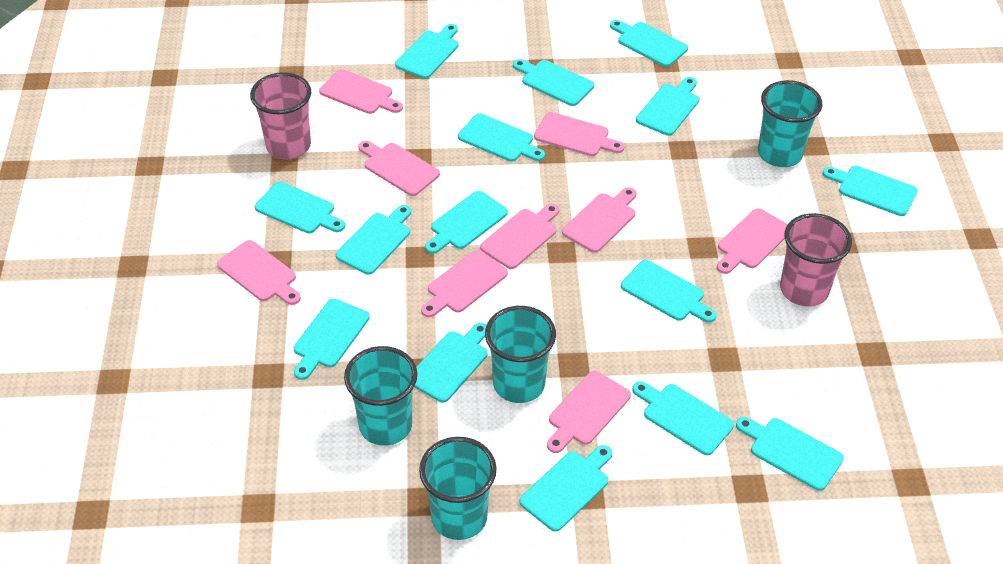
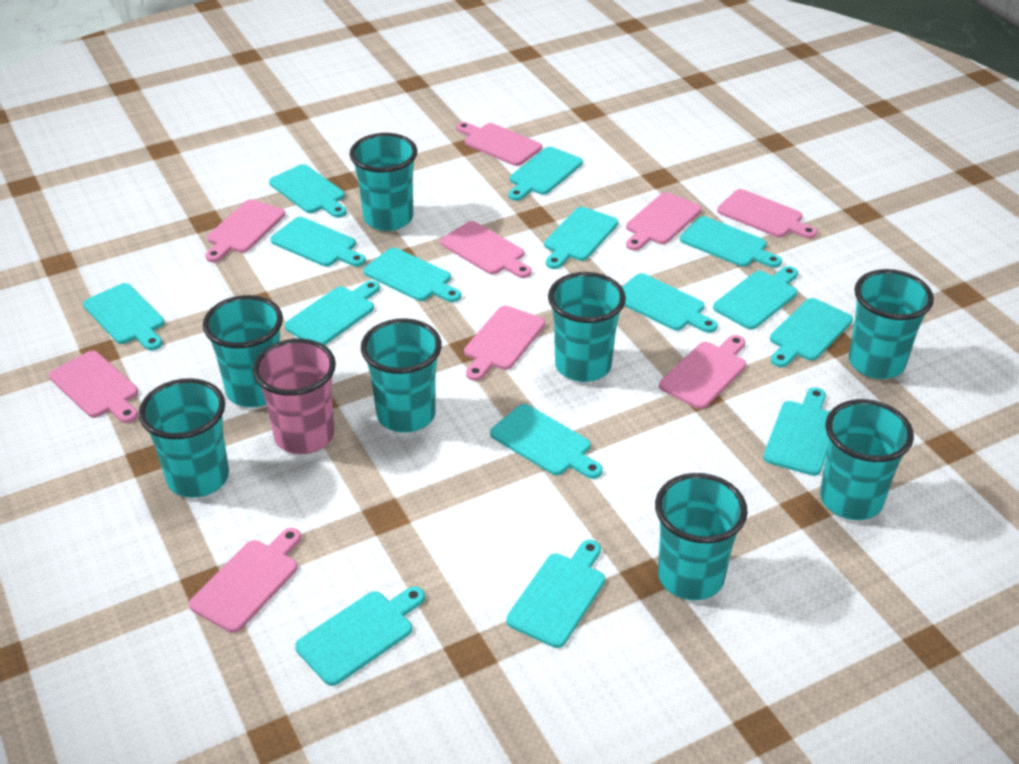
pink cup: [250,72,311,159] [780,213,852,307] = 2 -> [253,339,336,454] = 1
turquoise cup: [344,346,417,446] [419,437,497,540] [485,306,556,403] [758,80,823,167] = 4 -> [139,378,229,498] [203,295,283,407] [349,133,417,231] [361,318,442,433] [548,272,626,382] [655,473,748,600] [820,399,914,520] [848,269,934,379] = 8

